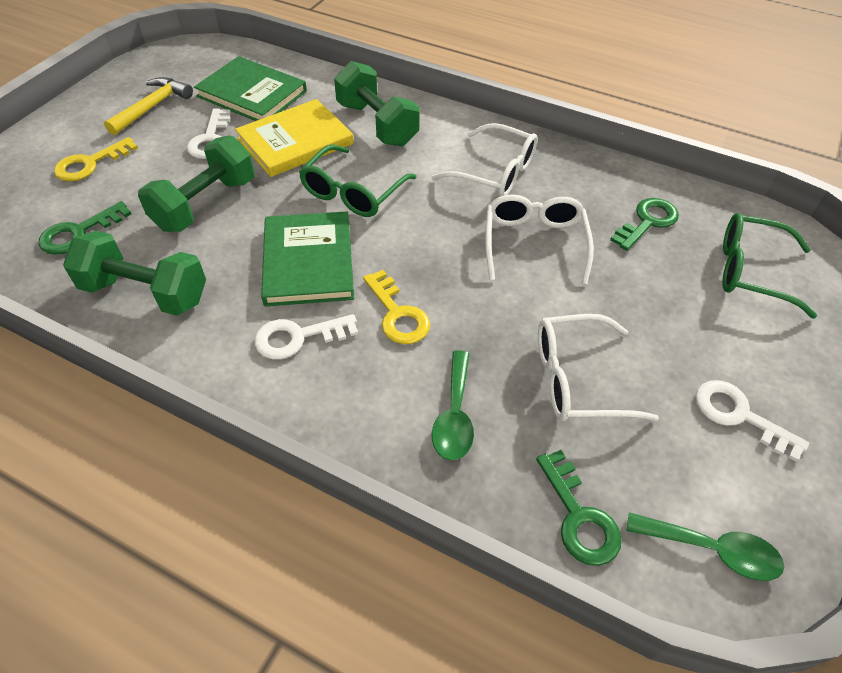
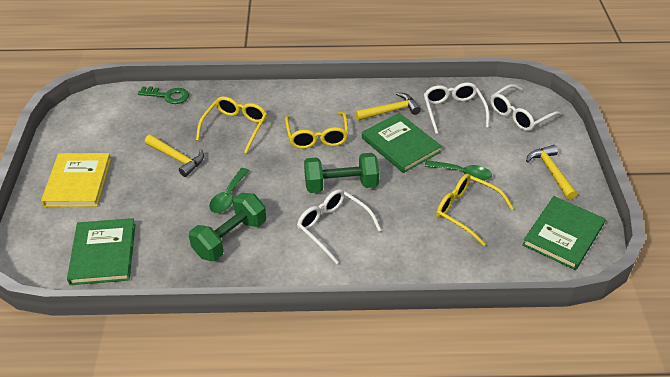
green book: [194,56,307,121] [261,211,354,307] = 2 -> [67,218,135,285] [362,113,442,173] [522,196,605,270] = 3
green dumbbell: [63,231,206,316] [138,135,255,232] [334,61,420,146] = 3 -> [189,192,266,261] [304,153,379,193] = 2
green glasses: [299,144,416,217] [722,213,817,319] = 2 -> none = 0
green key: [39,201,131,255] [536,450,622,566] [610,198,679,251] = 3 -> [138,86,189,104] = 1
white key: [187,109,231,159] [255,314,358,360] [696,380,809,462] = 3 -> none = 0
yellow glasses: none = 0 -> [196,96,267,154] [285,112,349,149] [436,174,514,246] = 3
yellow hammer: [104,77,193,135] = 1 -> [145,135,204,177] [355,92,421,121] [526,145,577,200] = 3
yellow key: [54,137,138,182] [363,270,430,344] = 2 -> none = 0

